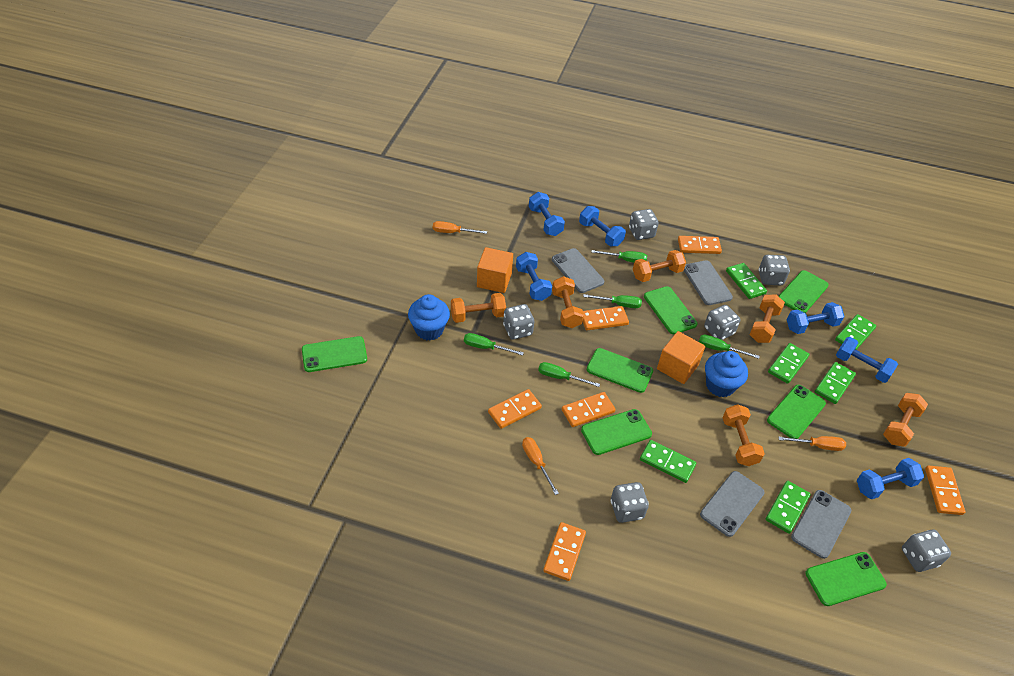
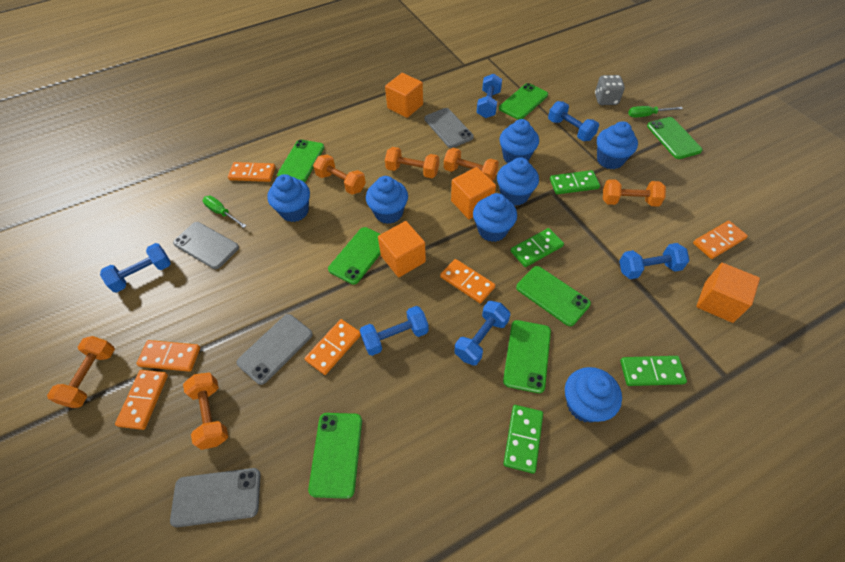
blue cupcake: [408,294,450,341] [705,351,748,397] = 2 -> [267,174,310,222] [366,176,408,224] [473,193,517,242] [497,157,539,206] [499,119,539,163] [565,367,622,423] [597,121,638,169] = 7
green domino: [640,440,696,483] [726,263,767,299] [766,481,811,534] [768,343,809,384] [815,362,856,404] [835,314,876,350] = 6 -> [503,405,543,474] [511,228,564,267] [550,170,600,194] [620,356,687,386] = 4
green screwdriver: [464,333,524,356] [538,362,600,387] [583,294,642,308] [591,250,647,263] [699,335,760,359] = 5 -> [203,196,246,228] [628,106,683,118] = 2
grey dice: [503,304,534,340] [611,482,649,523] [629,209,659,240] [704,305,740,340] [759,255,790,285] [902,529,951,572] = 6 -> [595,75,625,105] = 1
orange cube: [477,247,513,293] [657,331,705,384] = 2 -> [378,221,426,277] [385,73,423,118] [451,167,496,219] [696,263,760,323] = 4
orange screwdriver: [433,221,487,234] [522,437,559,495] [778,436,846,451] = 3 -> none = 0

